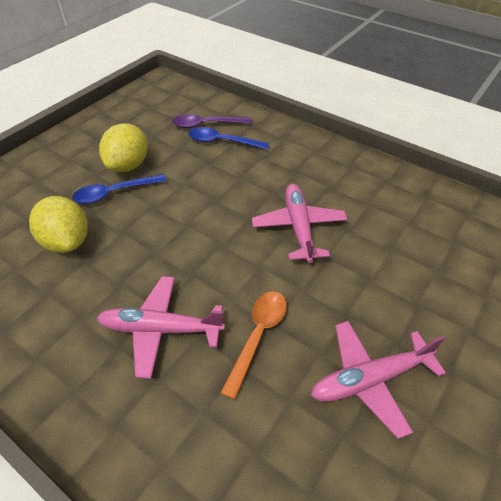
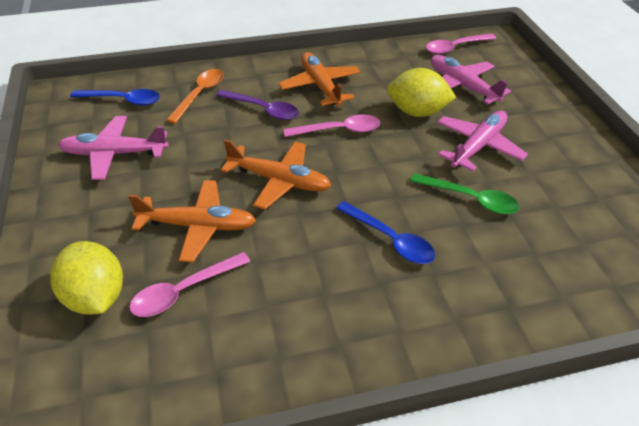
green spoon: none = 0 -> [410,173,519,214] = 1
orange plane: none = 0 -> [128,180,256,262] [221,139,331,209] [279,52,361,106] = 3
pink spoon: none = 0 -> [129,252,250,317] [284,114,380,137] [426,34,496,54] = 3

